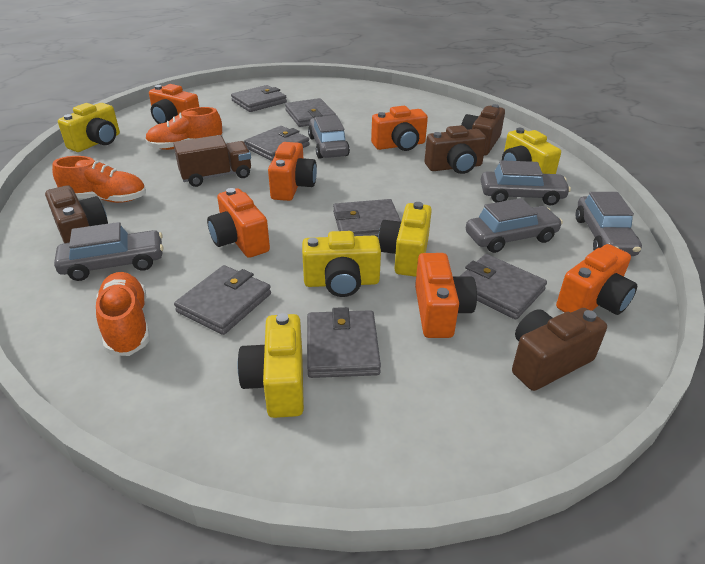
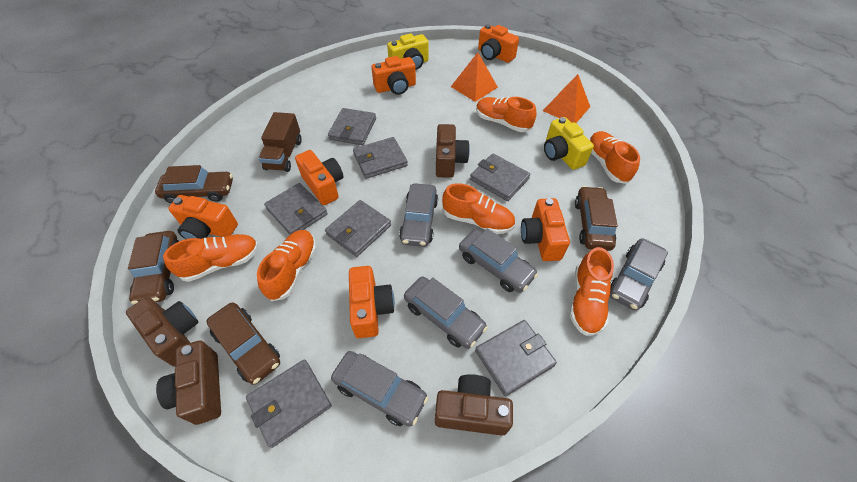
brown car: none = 0 -> [128,231,179,304] [155,165,233,203] [206,302,280,385] [575,186,618,251] = 4
orange pyramid: none = 0 -> [451,52,498,102] [543,74,590,123] = 2
orange shoe: [52,156,146,203] [96,272,150,356] [145,107,223,150] = 3 -> [163,234,259,282] [257,230,316,301] [442,183,515,234] [476,97,537,132] [570,247,614,336] [589,131,640,184] = 6
yellow camera: [58,103,120,152] [238,313,304,418] [302,231,381,297] [378,202,432,277] [502,128,561,174] = 5 -> [387,34,429,70] [544,117,594,170] = 2

